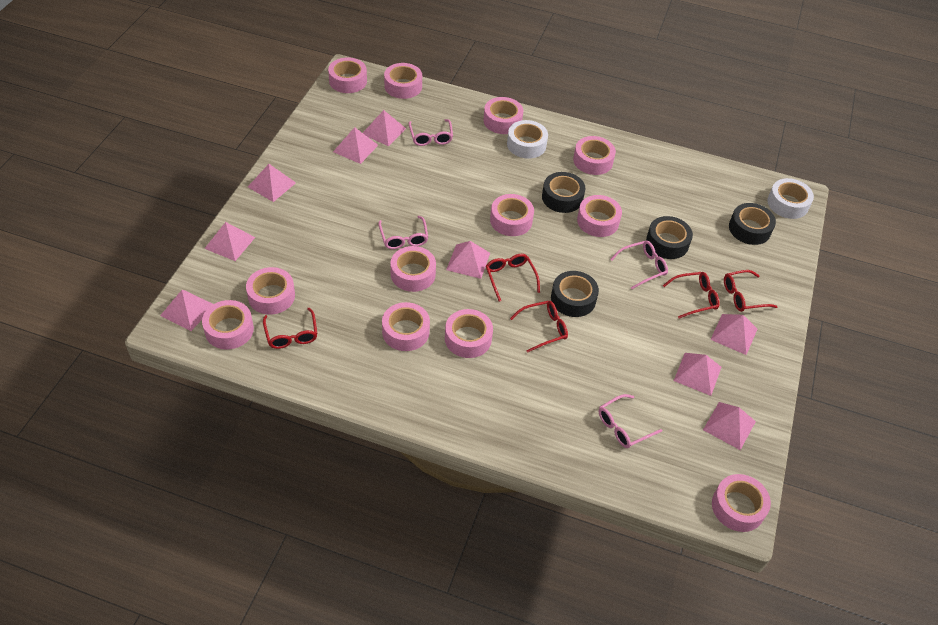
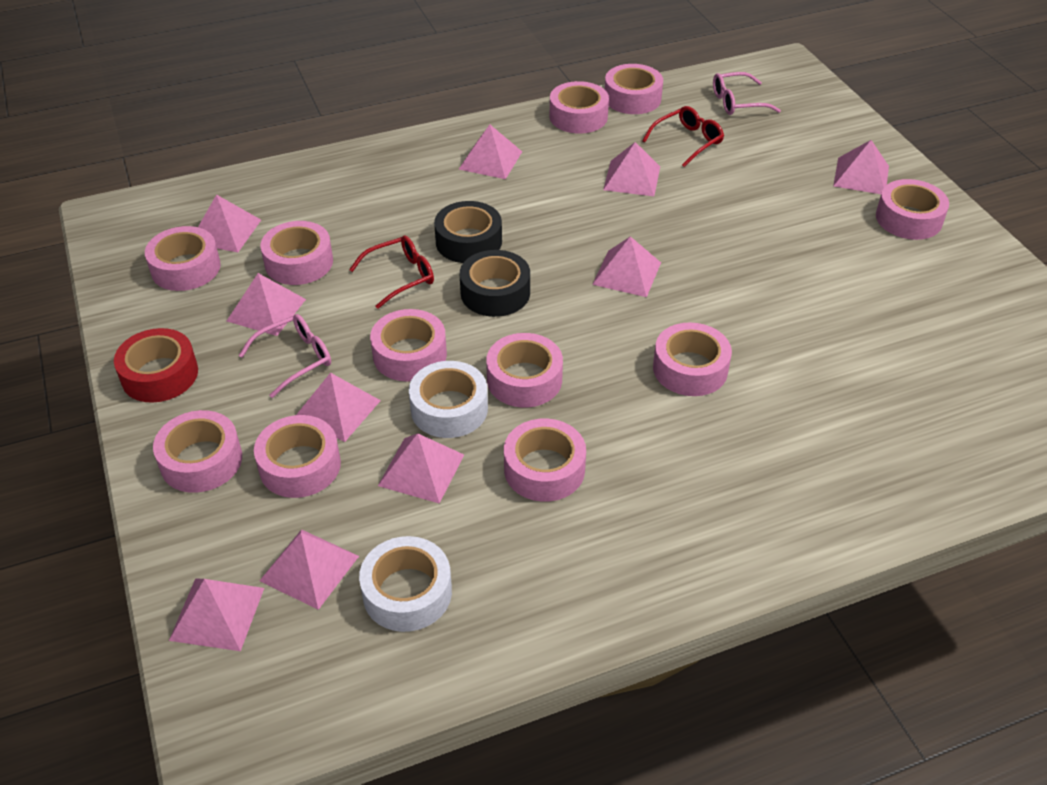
black tape: [542,172,586,213] [551,271,599,317] [646,216,693,259] [729,203,776,245] = 4 -> [434,201,502,263] [460,250,530,317] = 2
pink glasses: [378,216,428,249] [408,119,453,146] [599,394,662,448] [610,241,668,289] = 4 -> [239,314,331,398] [713,72,781,115] = 2
pink pyramid: [160,290,213,331] [204,222,255,261] [248,164,296,202] [333,127,378,164] [363,110,406,146] [446,241,490,279] [674,353,721,396] [703,402,756,450] [710,314,757,355] = 9 -> [169,578,264,651] [198,194,261,252] [227,273,306,336] [260,529,359,610] [296,373,381,442] [378,433,464,504] [459,125,522,179] [592,236,661,297] [603,142,660,196] [833,140,889,194] = 10
pink tape: [202,300,254,349] [246,267,295,315] [328,57,367,93] [382,302,430,351] [384,63,422,99] [390,246,436,292] [445,309,493,358] [483,97,523,134] [490,194,534,236] [573,136,616,175] [577,195,622,237] [712,474,771,532] = 12 -> [145,226,221,291] [153,410,242,493] [254,415,341,498] [261,221,333,285] [370,309,447,381] [486,333,563,407] [504,418,586,502] [550,81,609,133] [605,64,663,114] [653,322,732,396] [876,179,949,240] = 11
red glasses: [263,308,318,349] [486,254,540,302] [510,301,568,353] [663,272,720,319] [724,270,778,312] = 5 -> [349,235,434,309] [642,106,724,167] = 2
red tape: none = 0 -> [114,328,198,403] = 1

